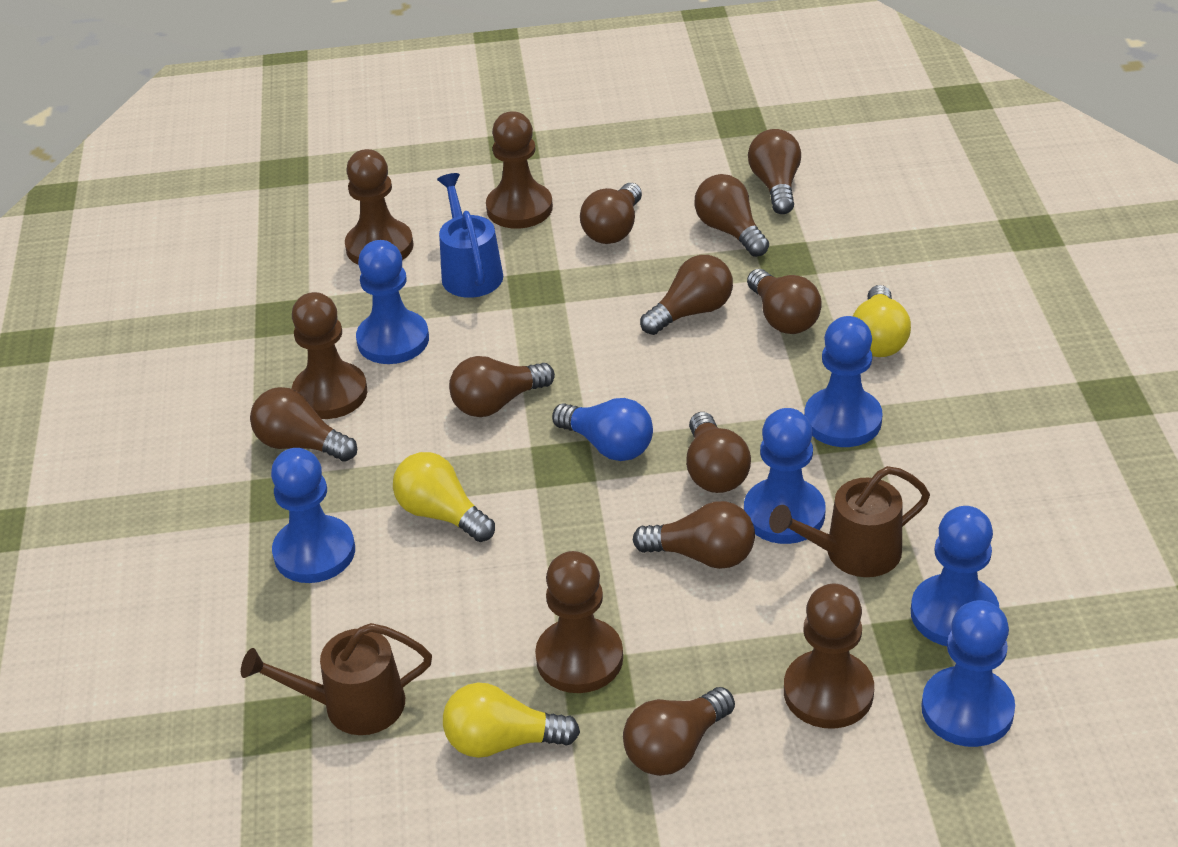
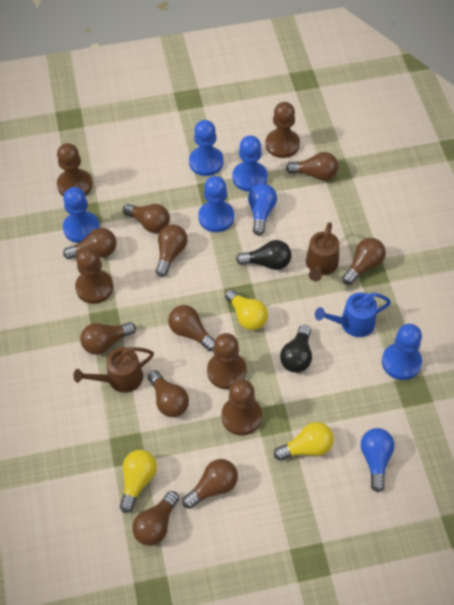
black light bulb: none = 0 -> [236,240,291,270] [280,325,312,373] = 2
blue light bulb: [552,398,653,461] = 1 -> [248,184,277,235] [361,428,395,492] = 2
blue pawn: [271,448,355,583] [356,240,429,364] [744,408,826,544] [804,316,883,447] [911,506,999,646] [921,600,1015,747] = 6 -> [63,187,100,243] [189,120,224,176] [198,176,234,232] [232,135,267,192] [382,324,422,380] = 5

